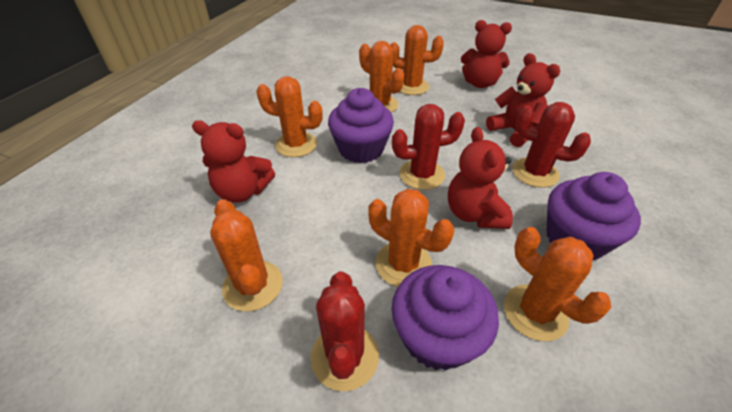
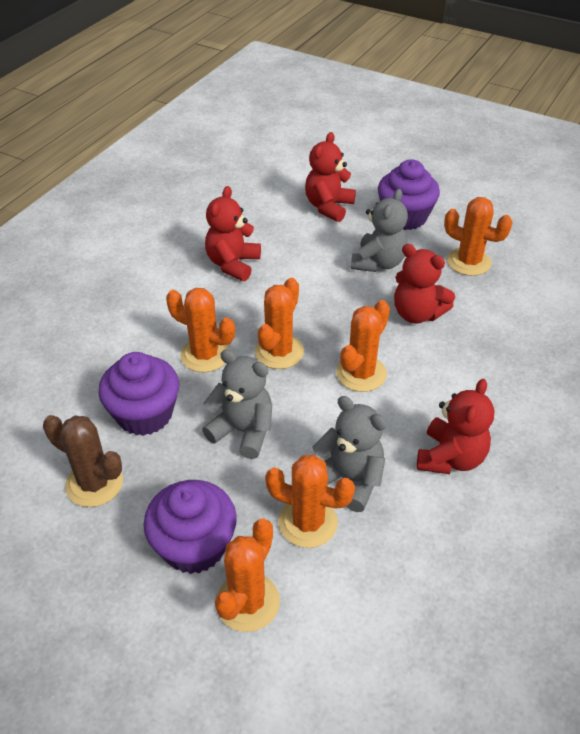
brown cactus: none = 0 -> [43,415,123,507] = 1
grey teddy bear: none = 0 -> [202,349,272,459] [312,396,387,512] [351,189,408,272] = 3
red cactus: [311,271,379,391] [392,104,465,190] [512,102,591,188] = 3 -> none = 0

